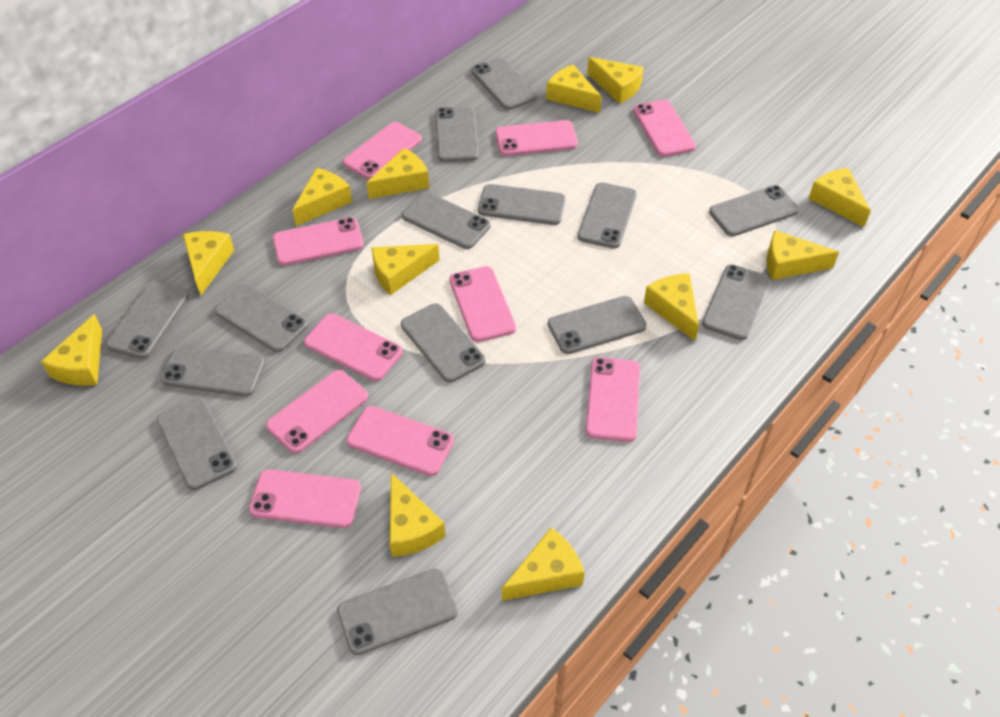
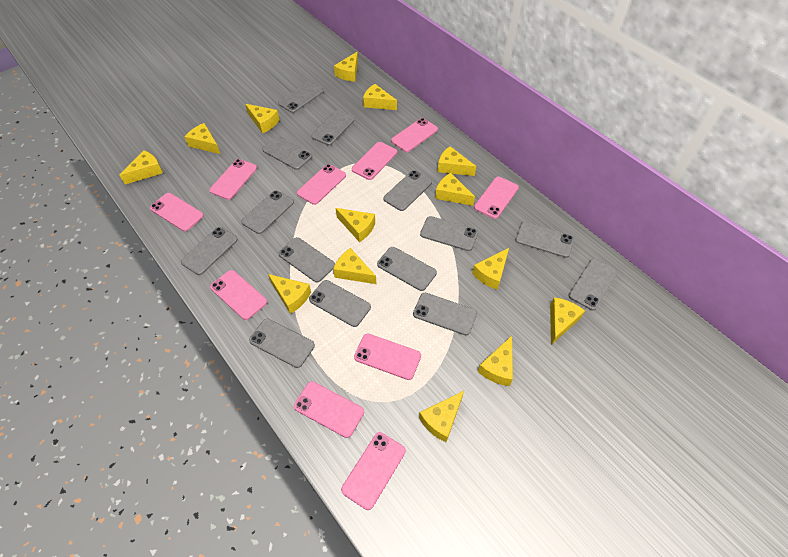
yellow cheese: [41,314,102,386] [183,231,234,296] [292,168,352,226] [367,148,429,199] [372,244,439,295] [389,473,445,557] [502,527,585,601] [546,65,602,113] [587,57,644,104] [644,273,699,341] [767,230,839,280] [808,168,871,227] = 12 -> [120,150,163,184] [184,123,220,154] [245,104,280,133] [268,274,311,314] [333,248,376,284] [334,52,358,82] [336,208,375,242] [363,84,397,110] [419,391,464,442] [435,173,475,206] [438,146,476,176] [472,248,509,290] [478,336,513,386] [550,297,585,345] = 14

